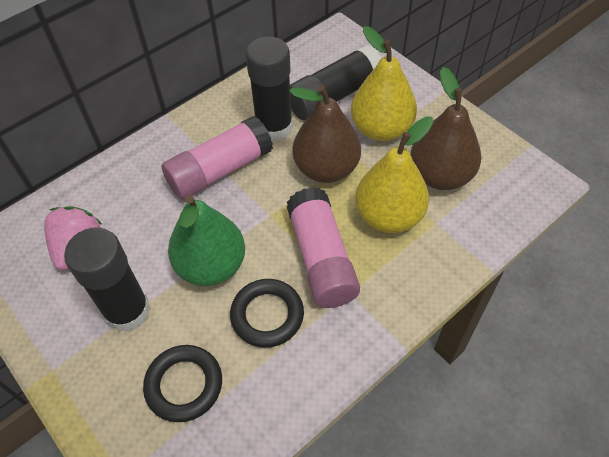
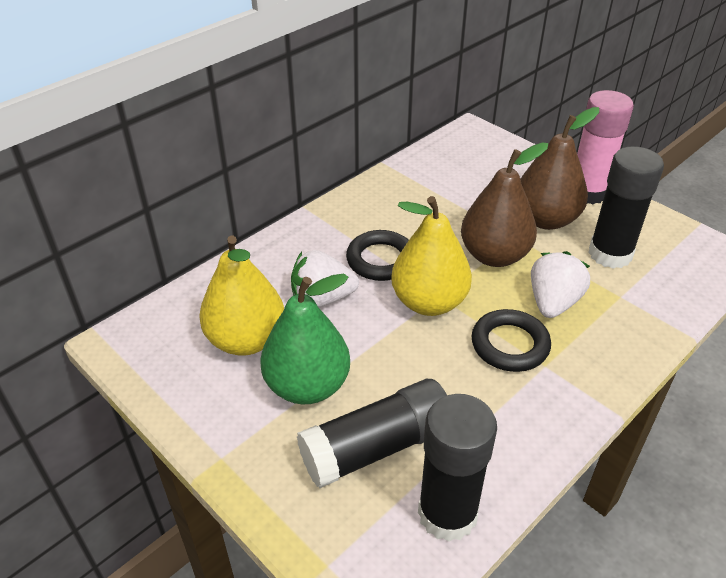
pink glue stick: [161,116,273,200] [287,187,360,308] = 2 -> [577,90,634,204] = 1
pink strawberry: [44,206,103,270] = 1 -> none = 0
white strawberry: none = 0 -> [291,250,359,308] [531,251,590,318] = 2

